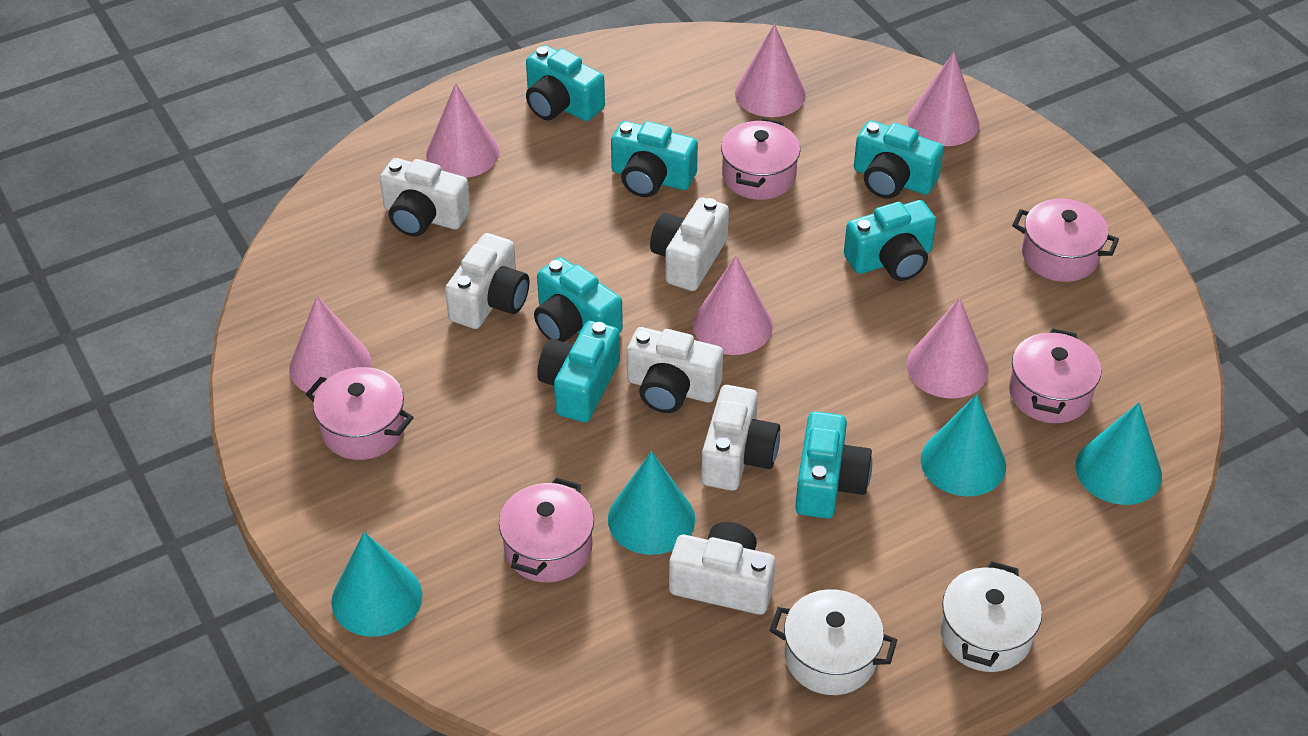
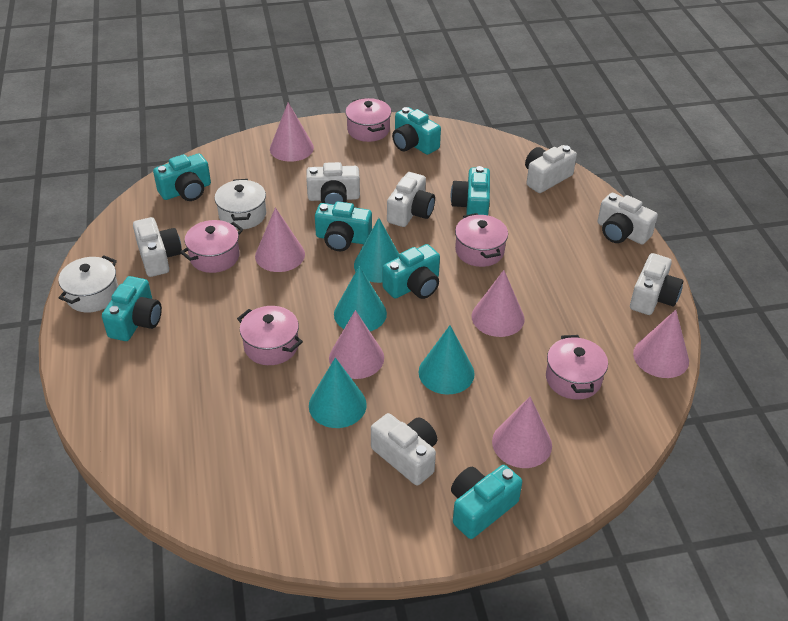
white camera: [380,158,471,237] [445,233,529,329] [627,327,723,413] [650,197,729,291] [669,522,775,615] [701,385,780,491] = 6 -> [133,217,182,277] [306,162,360,205] [371,413,437,485] [387,172,435,227] [525,145,577,193] [597,193,658,244] [630,253,683,315] = 7

